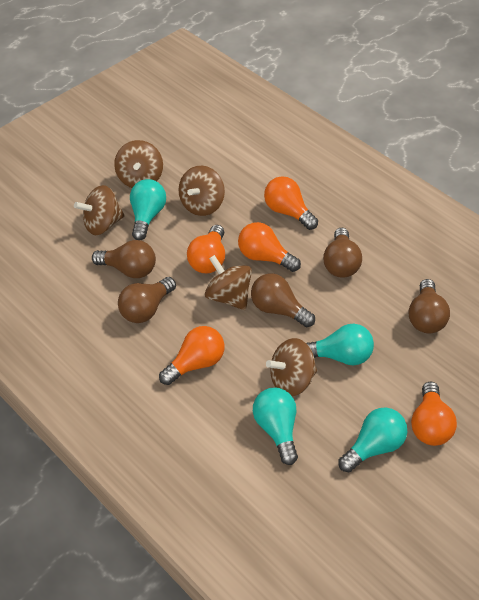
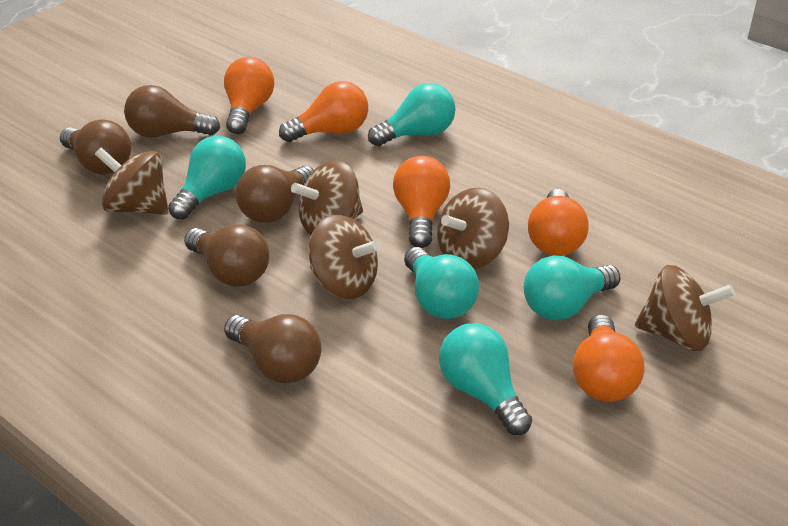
turquoise light bulb: [130,179,166,240] [253,388,298,465] [306,324,374,366] [338,408,407,472] = 4 -> [168,136,246,220] [368,83,456,146] [404,247,479,319] [439,323,532,435] [524,256,621,320] = 5

